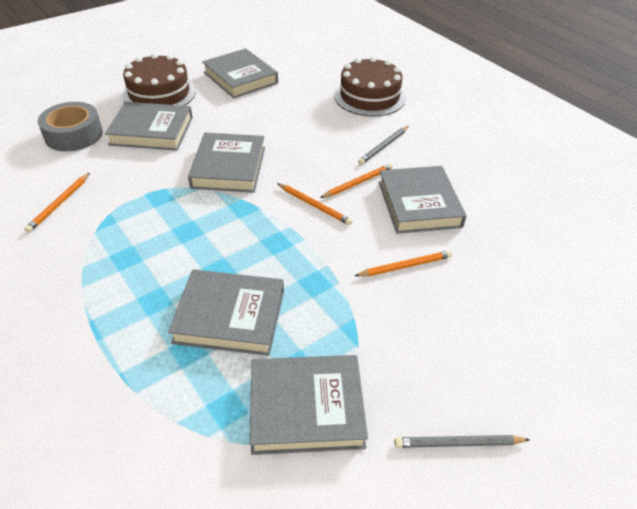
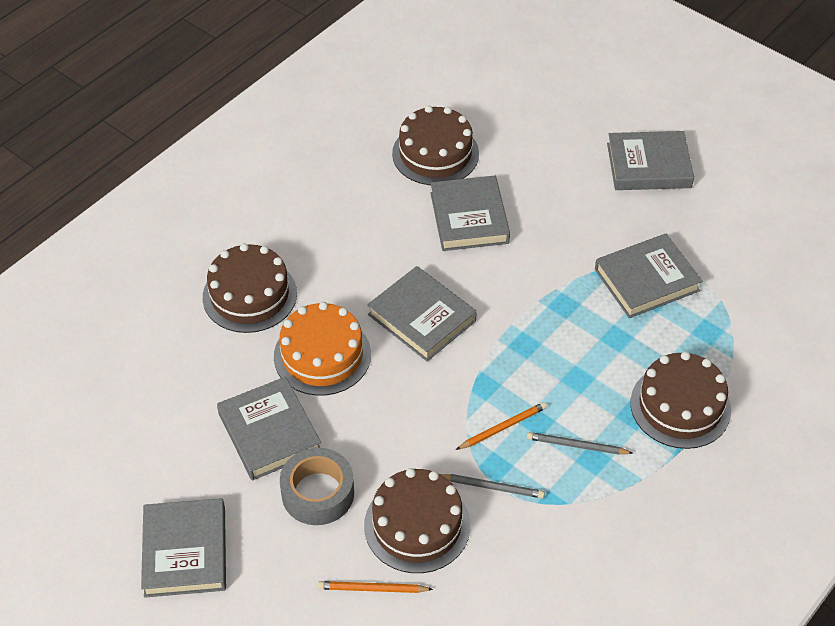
brown cake: [122,53,196,106] [334,57,406,117] = 2 -> [203,243,297,333] [364,468,470,573] [392,106,479,185] [631,352,731,449] = 4
orange cake: none = 0 -> [274,302,371,396] = 1
orange pencil: [25,173,90,233] [277,183,352,225] [320,164,393,198] [355,251,452,277] = 4 -> [318,581,433,593] [456,402,547,450] = 2

